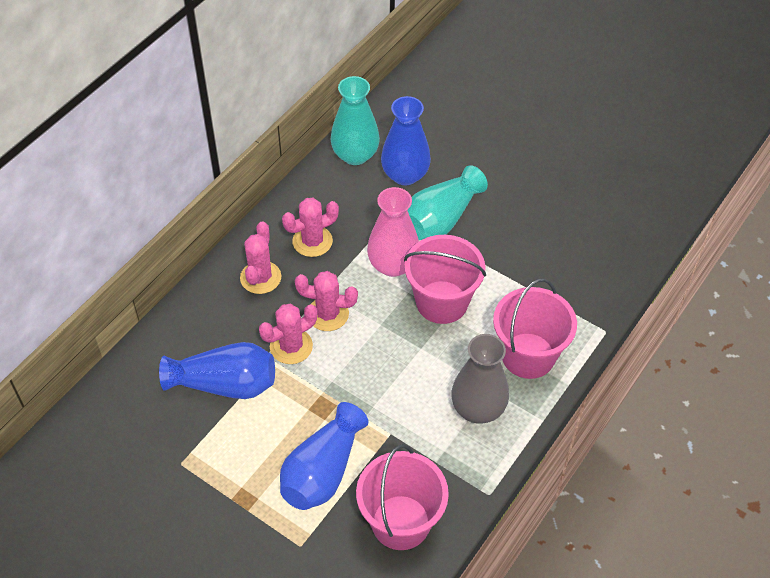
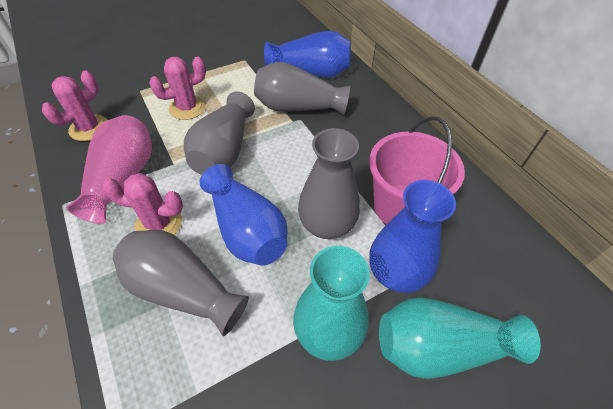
grey vase: [451,334,509,424] = 1 -> [113,230,249,336] [184,91,255,175] [254,62,350,115] [298,128,360,239] = 4
pink bucket: [356,444,449,550] [404,235,486,324] [493,278,577,379] = 3 -> [369,116,465,224] = 1
pink cactus: [240,221,281,294] [259,304,318,364] [282,198,339,257] [295,271,358,331] = 4 -> [42,71,107,141] [102,173,183,235] [149,56,206,120] = 3

